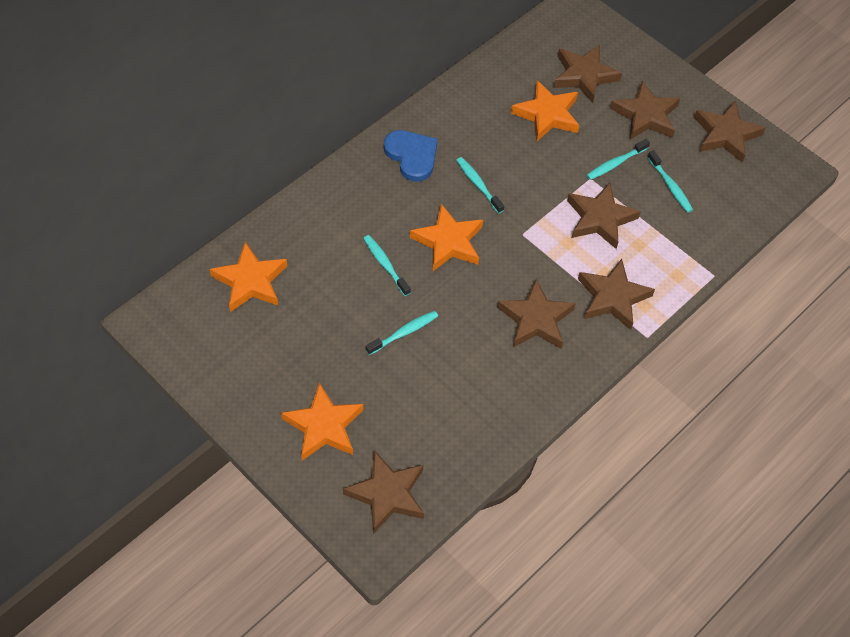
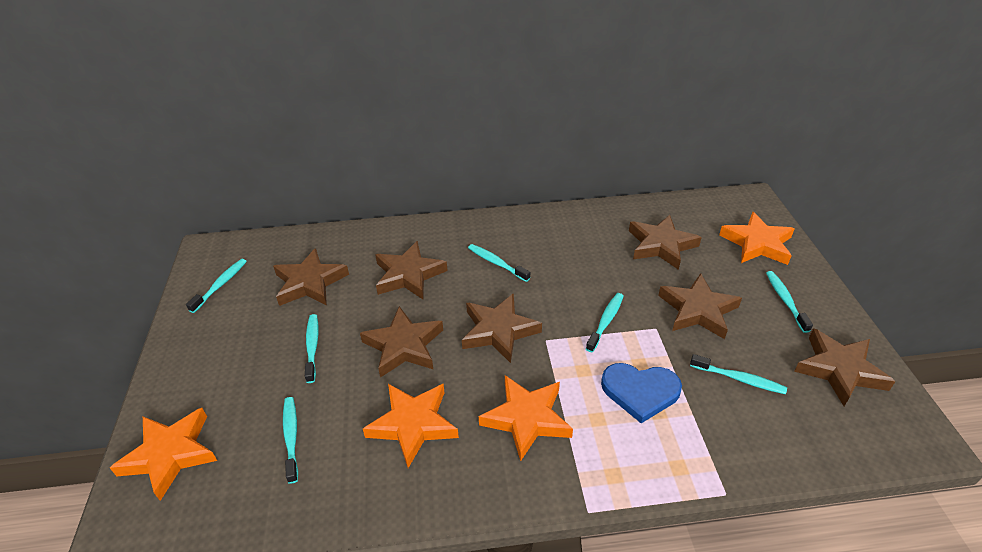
turquoise toothbrush: [363,235,411,296] [366,311,438,355] [456,157,504,214] [586,139,650,180] [647,150,693,213] = 5 -> [186,259,247,313] [283,397,298,484] [305,314,319,383] [468,244,530,282] [586,293,624,352] [690,354,787,394] [766,271,813,333] = 7

